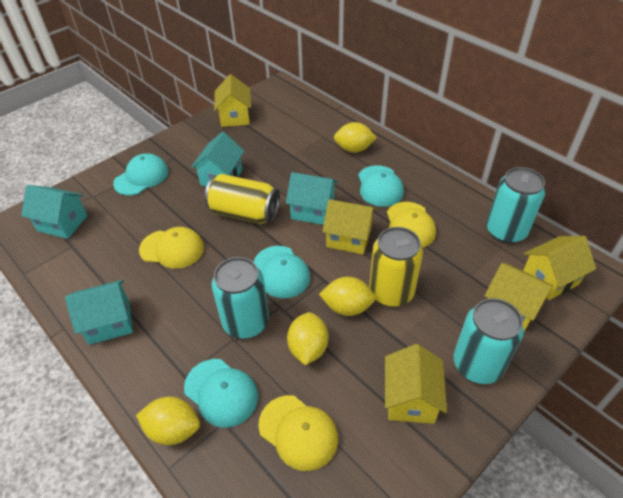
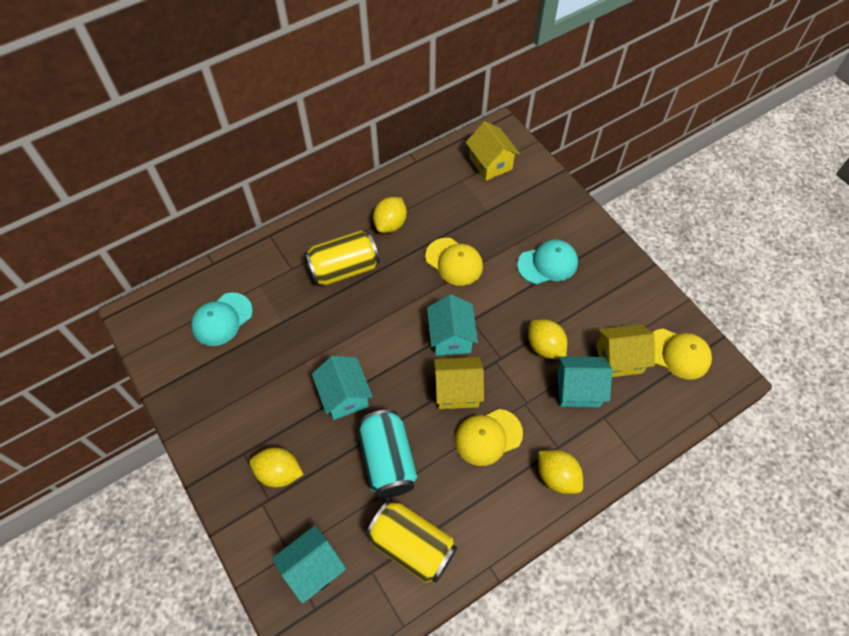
turquoise can: [212,257,269,339] [454,298,524,384] [486,167,546,243] = 3 -> [358,410,417,498] = 1
turquoise cap: [113,153,169,195] [184,359,258,428] [254,246,310,298] [358,165,404,207] = 4 -> [191,293,253,346] [517,239,578,284] = 2
yellow house: [214,74,251,127] [322,199,376,254] [385,344,447,424] [484,263,553,331] [523,236,596,300] = 5 -> [434,357,484,409] [466,121,520,181] [596,324,655,377] = 3

